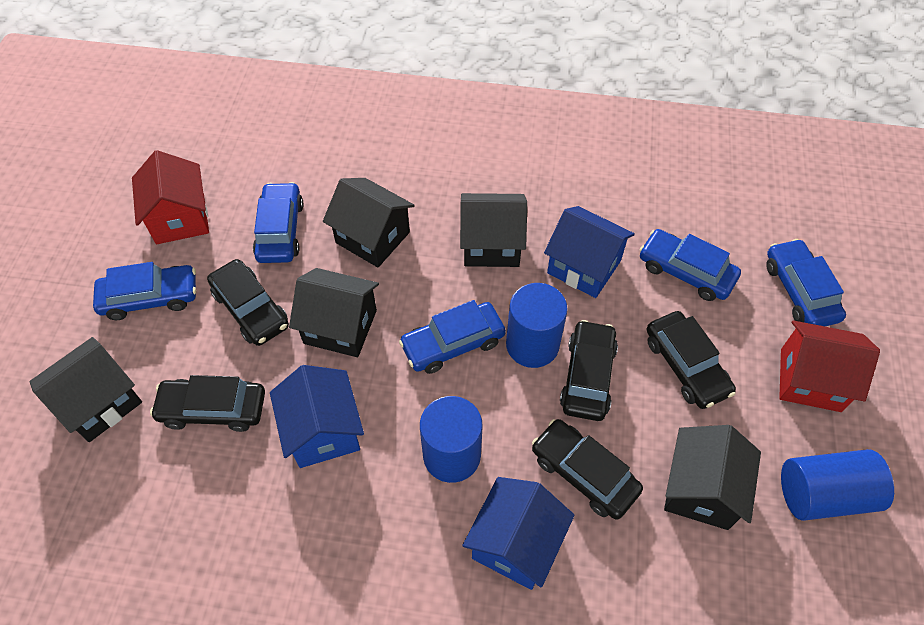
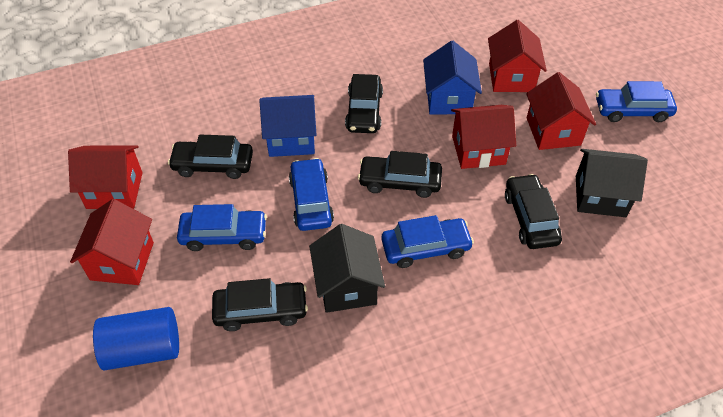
black house: [29,337,142,442] [289,268,379,357] [323,178,415,267] [460,193,527,267] [664,425,761,530] = 5 -> [309,224,385,313] [576,149,648,217] = 2
blue car: [93,262,196,320] [253,182,303,263] [399,300,506,374] [640,229,741,301] [766,239,846,326] = 5 -> [177,204,267,251] [289,158,334,231] [381,215,474,268] [596,81,677,122] = 4
blue cylinder: [420,396,483,483] [506,283,568,368] [781,449,894,521] = 3 -> [93,307,179,370] = 1
blue house: [270,365,364,468] [462,477,575,590] [544,206,635,298] = 3 -> [259,95,316,157] [423,41,482,115] = 2
red house: [132,150,209,244] [779,320,880,412] = 2 -> [68,145,142,209] [70,199,154,285] [451,105,516,169] [488,20,547,92] [526,72,596,150] = 5

